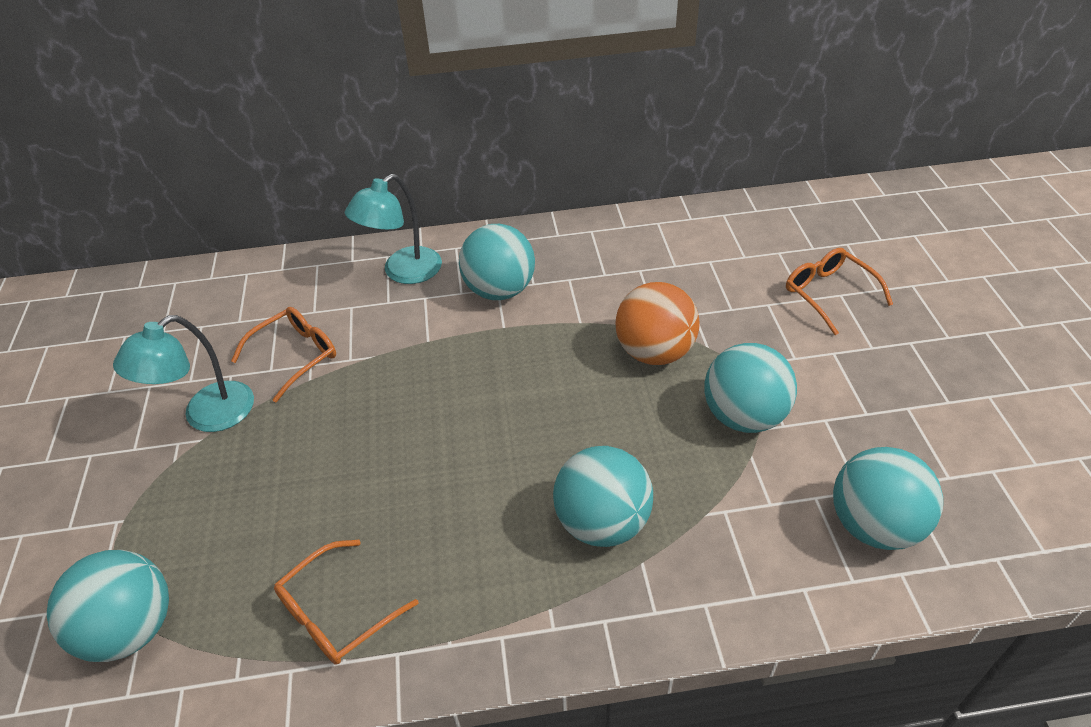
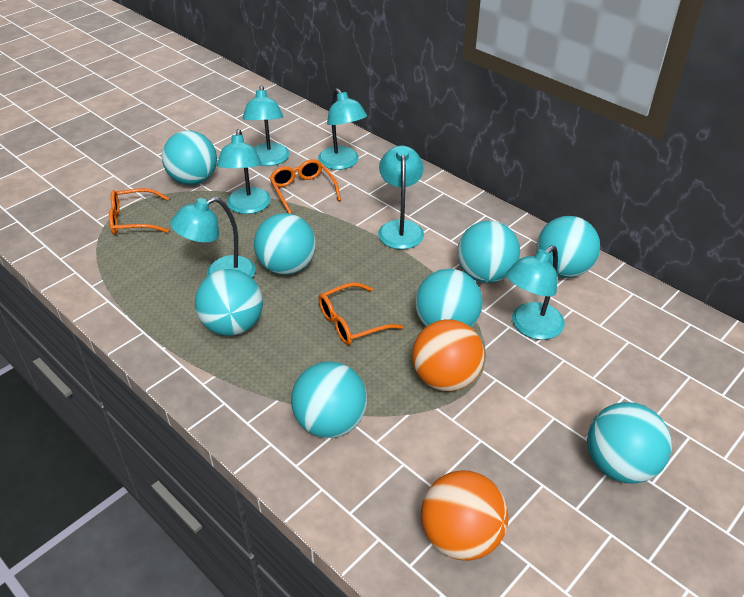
orange ball: [616,282,700,365] = 1 -> [412,319,484,391] [421,471,508,561] = 2
turquoise ball: [47,550,169,662] [459,224,535,300] [553,446,653,547] [704,343,797,433] [833,447,943,550] = 5 -> [162,131,217,185] [195,269,263,336] [254,213,316,275] [291,361,367,438] [415,269,483,327] [457,221,520,283] [536,216,600,278] [587,402,672,484] = 8
turquoise lamp: [113,315,254,432] [345,174,442,284] = 2 -> [170,197,256,278] [217,129,271,214] [243,85,289,166] [318,88,367,170] [378,145,424,249] [506,246,565,340] = 6

